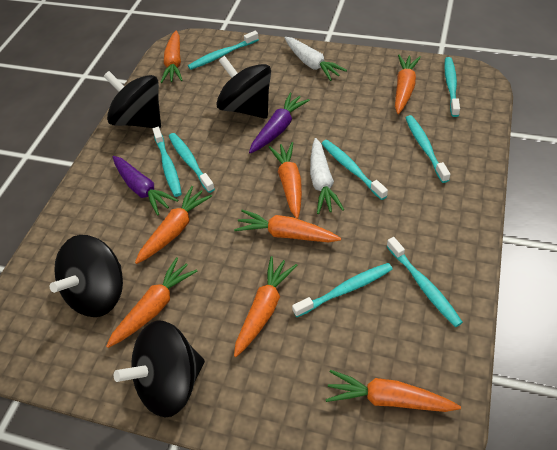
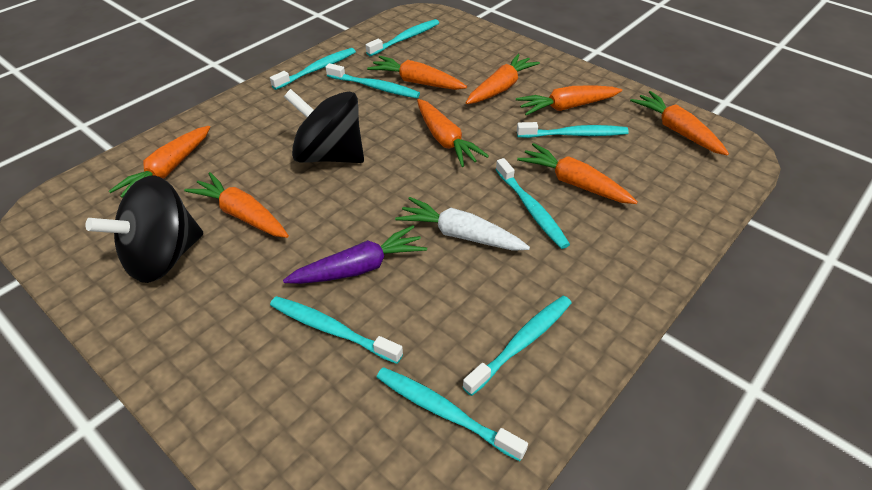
black spinning top: [50,235,123,317] [104,71,161,128] [114,320,205,418] [216,56,271,119] = 4 -> [85,175,203,283] [284,89,364,163] = 2
purple carrot: [113,156,178,216] [249,92,310,154] = 2 -> [283,225,427,284] = 1
white carrot: [285,37,347,81] [310,138,344,214] = 2 -> [395,197,530,251] = 1

